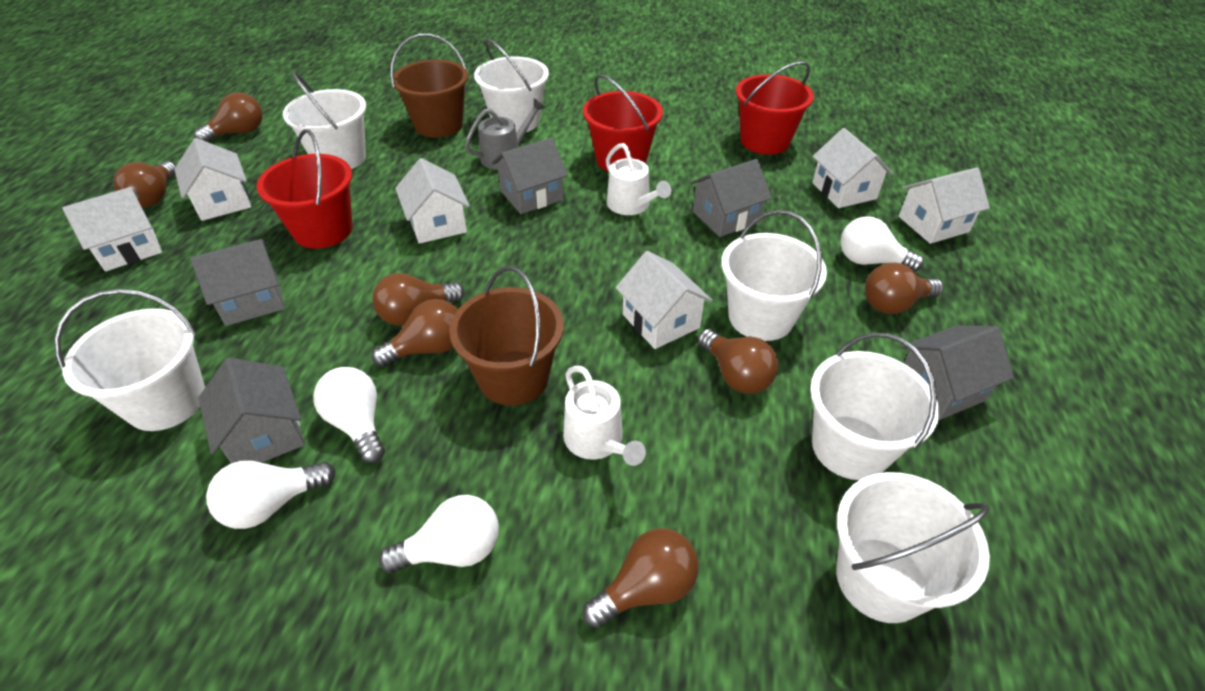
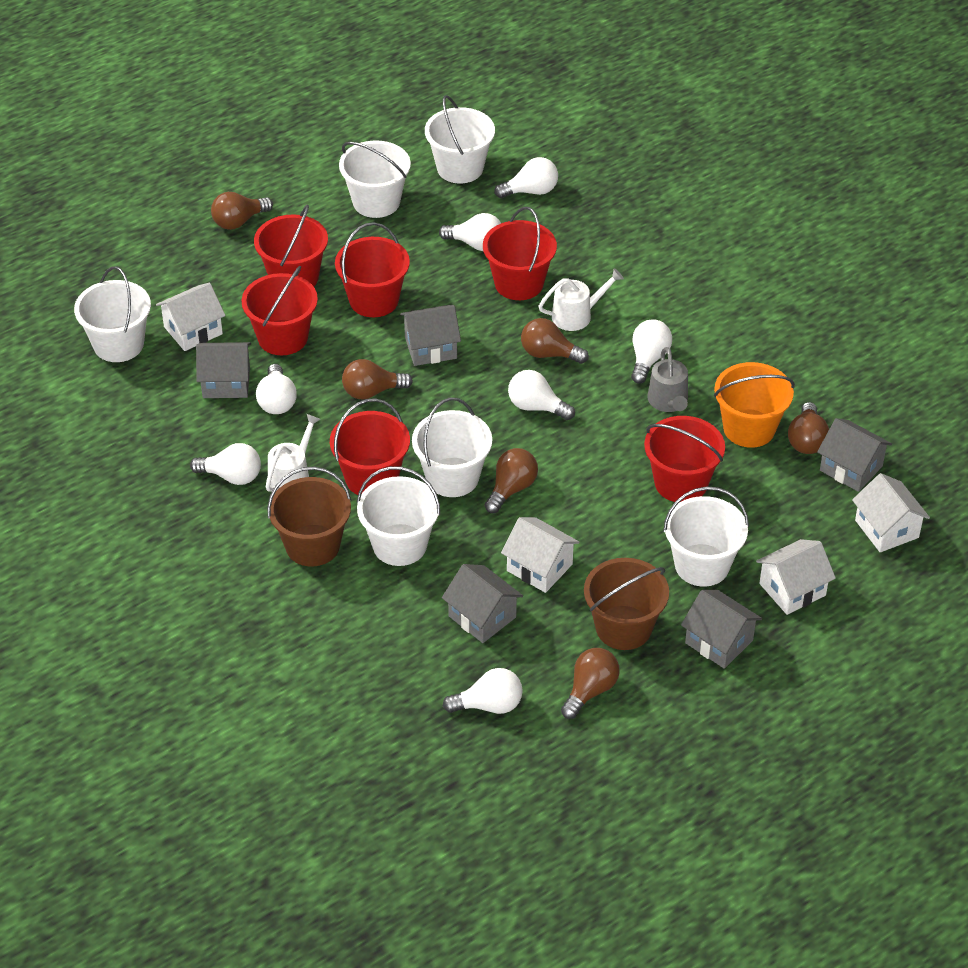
brown light bulb: [113,161,176,207] [194,92,263,142] [372,273,464,326] [372,299,458,367] [582,528,699,628] [698,329,779,394] [865,263,944,314] = 7 -> [211,192,273,230] [342,359,413,399] [485,448,538,513] [521,318,589,364] [561,648,620,719] [788,402,829,454] = 6
orange bucket: none = 0 -> [714,362,795,448] = 1
red bucket: [257,129,353,249] [583,74,663,172] [736,61,814,155] = 3 -> [242,266,318,355] [254,204,328,286] [330,398,410,495] [335,222,410,317] [483,207,557,300] [644,416,725,502] = 6
white house: [62,187,162,272] [174,138,251,221] [395,158,470,244] [615,251,712,349] [812,128,893,208] [899,167,990,244] = 6 -> [156,283,226,351] [501,517,579,593] [756,539,836,615] [852,473,930,552] = 4
white light bulb: [206,460,336,529] [313,367,385,463] [379,495,499,573] [840,216,924,272] = 4 -> [190,443,261,485] [256,364,297,414] [439,213,501,251] [443,668,523,714] [494,157,558,198] [508,370,575,420] [631,319,672,384] = 7

